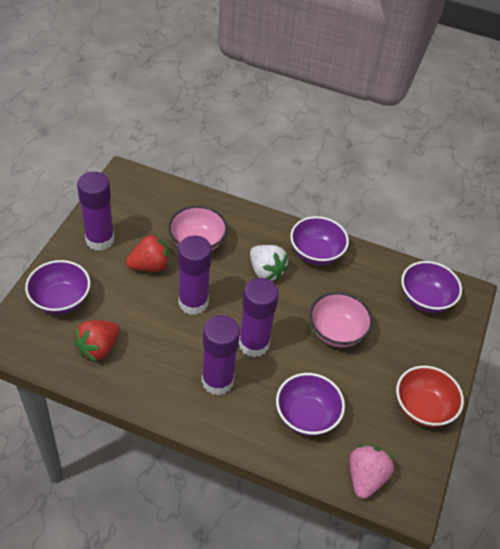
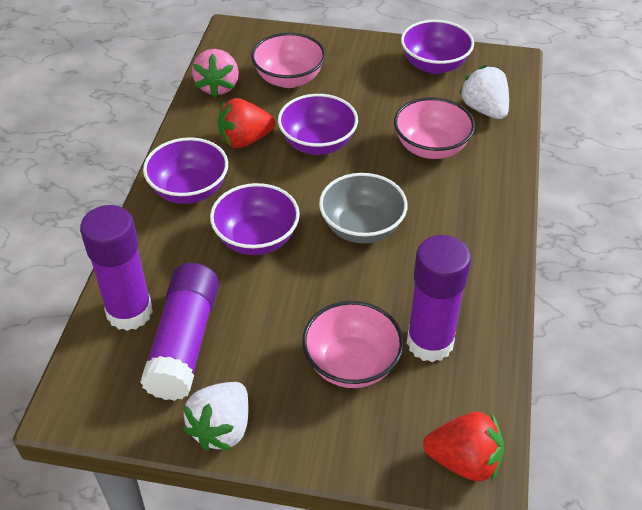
grey bowl: none = 0 -> [319,173,408,243] = 1
pink bowl: [168,206,227,251] [309,292,373,347] = 2 -> [251,33,326,88] [302,301,404,388] [394,97,475,159] = 3
purple glue stick: [77,172,114,251] [178,236,212,315] [202,315,240,395] [239,278,279,357] = 4 -> [80,205,153,331] [140,263,219,401] [407,235,471,362] = 3
red bowl: [396,366,464,427] = 1 -> none = 0
white strawberry: [250,245,289,281] = 1 -> [183,382,249,451] [459,65,509,119] = 2

